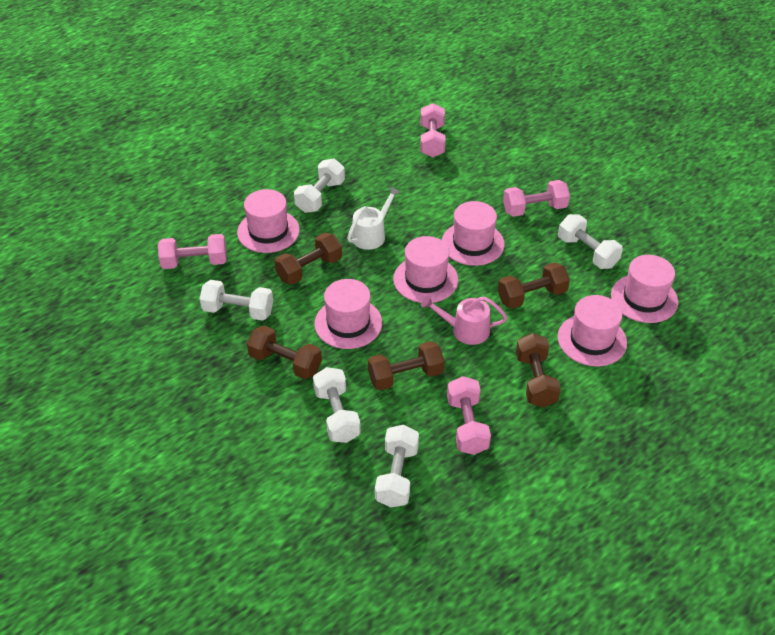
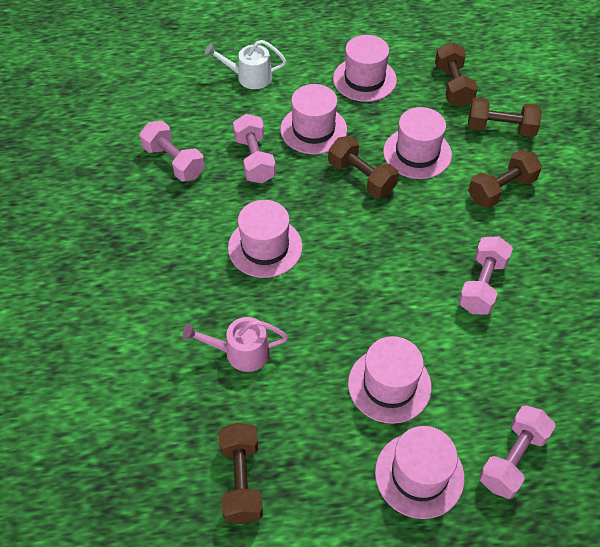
white dumbbell: [200,280,273,321] [294,158,345,213] [313,367,361,443] [375,425,419,507] [558,214,623,269] = 5 -> none = 0

